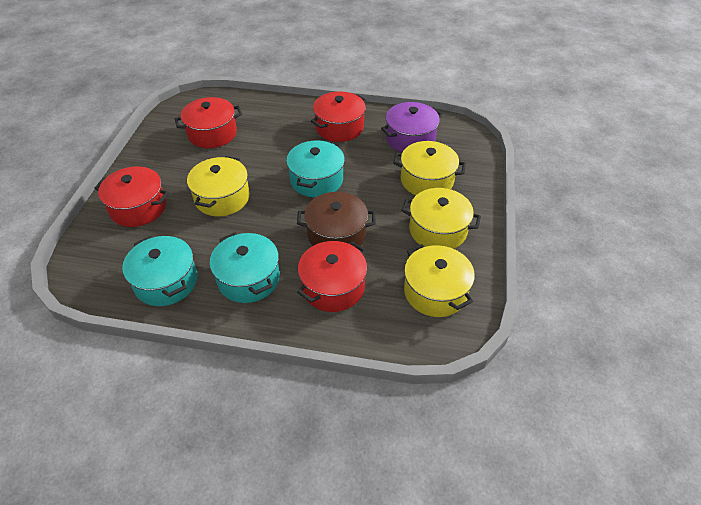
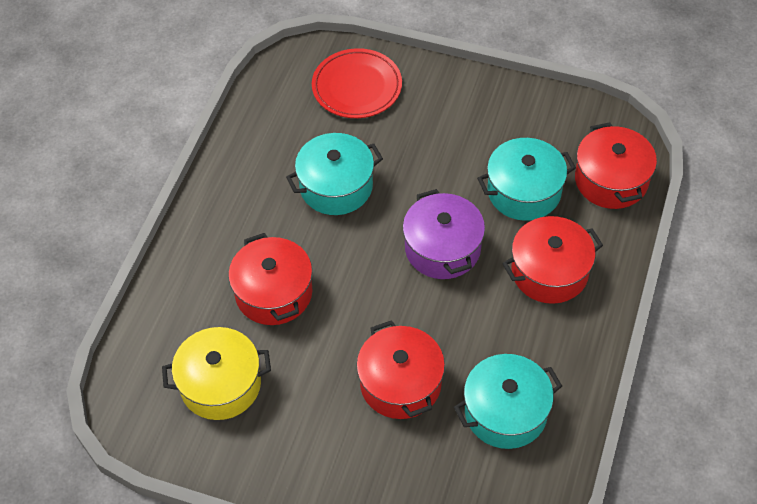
brown pot: [297,192,376,246] = 1 -> none = 0
red plate: none = 0 -> [312,48,402,118] = 1
yellow pot: [187,156,250,216] [393,141,466,195] [401,188,481,249] [404,244,475,317] = 4 -> [162,327,271,420] = 1

